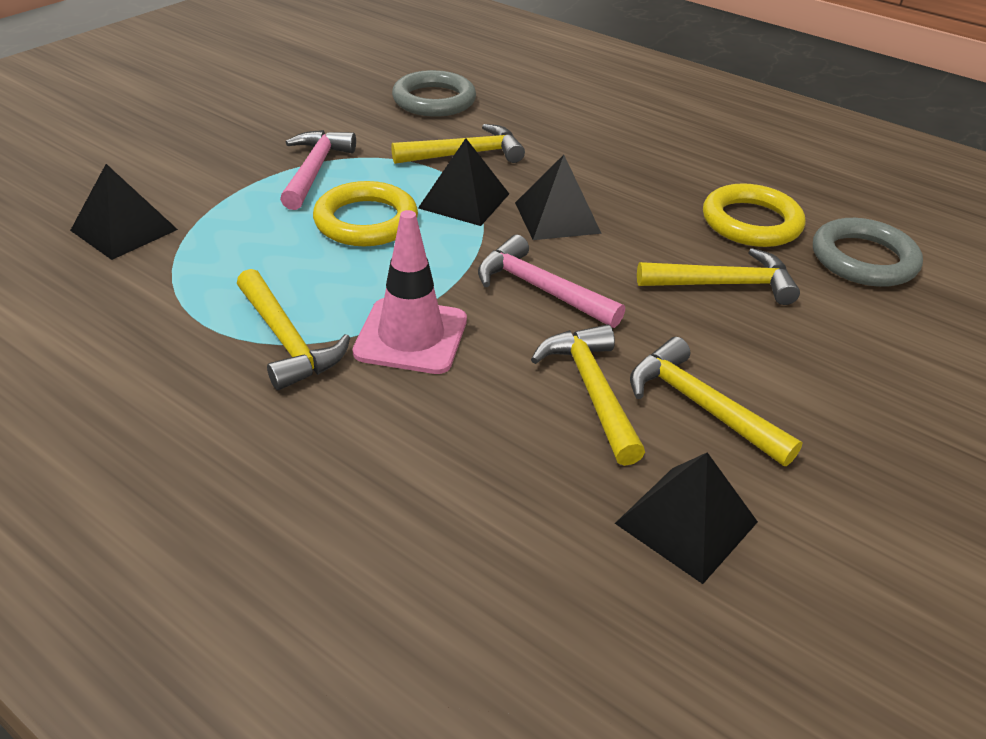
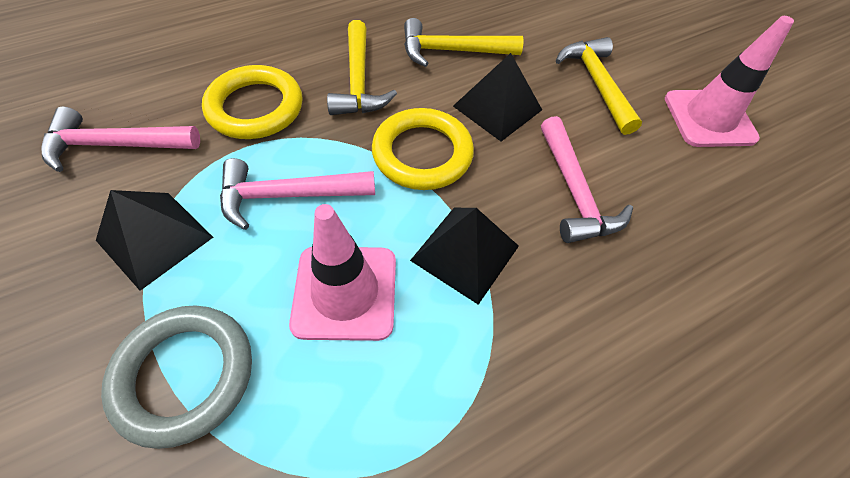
black pyramid: [70,164,178,260] [418,138,509,226] [515,155,602,240] [615,452,758,584] = 4 -> [96,190,213,291] [410,208,519,305] [453,53,542,141] = 3
grey ring: [392,70,476,117] [813,218,923,287] = 2 -> [101,306,252,449] = 1
pink hammer: [280,130,356,210] [478,235,625,328] = 2 -> [41,106,200,172] [220,158,375,230] [541,116,633,243] = 3
pink traffic cone: [353,210,467,374] = 1 -> [289,204,396,341] [665,16,794,147] = 2
yellow hammer: [237,269,350,390] [391,124,525,164] [531,324,645,466] [630,337,803,466] [637,248,800,305] = 5 -> [327,20,397,115] [404,18,524,67] [556,37,642,135] = 3

